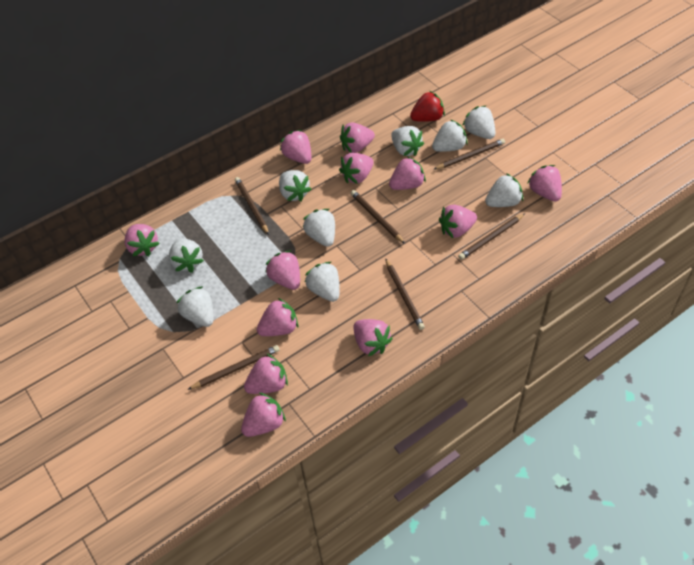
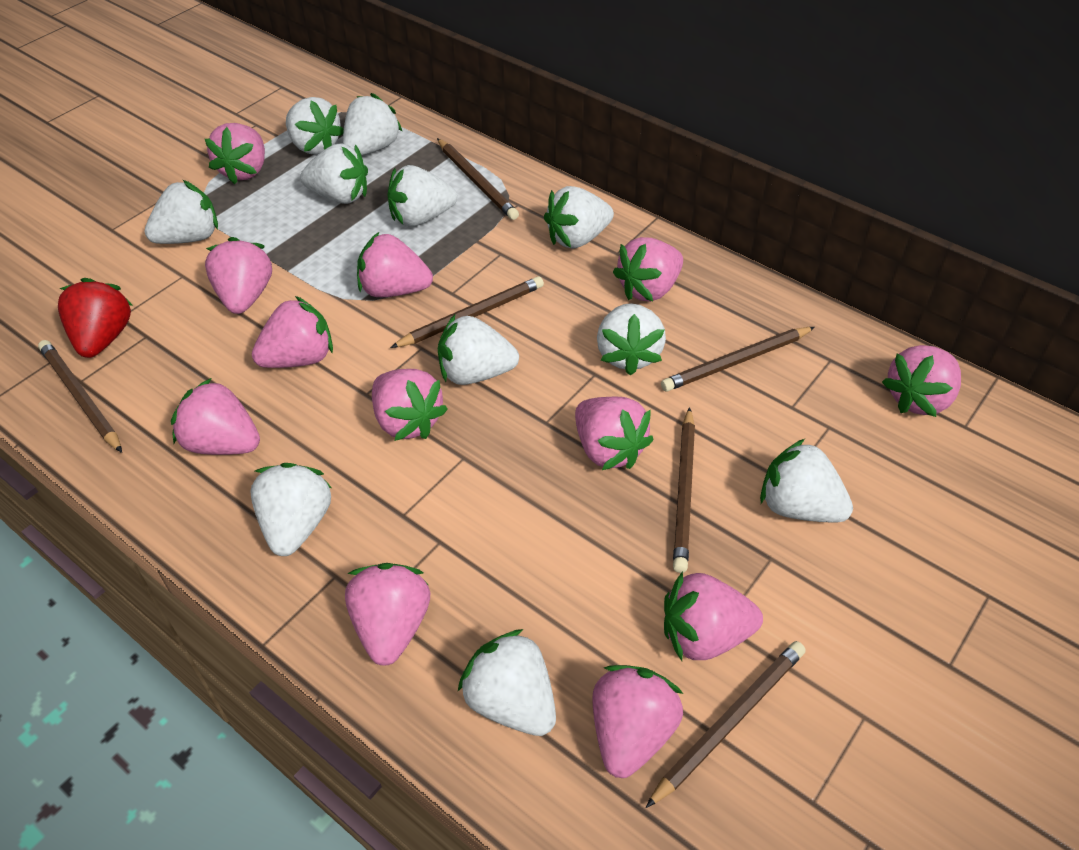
white strawberry: [169,239,204,273] [177,286,214,327] [279,170,311,201] [303,209,335,247] [304,262,340,302] [391,126,424,156] [432,119,468,152] [462,105,495,139] [485,173,523,207] = 9 -> [144,180,218,244] [251,463,332,556] [286,97,344,155] [300,143,368,204] [343,93,403,156] [387,165,457,227] [438,314,519,385] [458,629,556,736] [544,186,614,249] [597,303,666,375] [760,439,853,522] = 11

